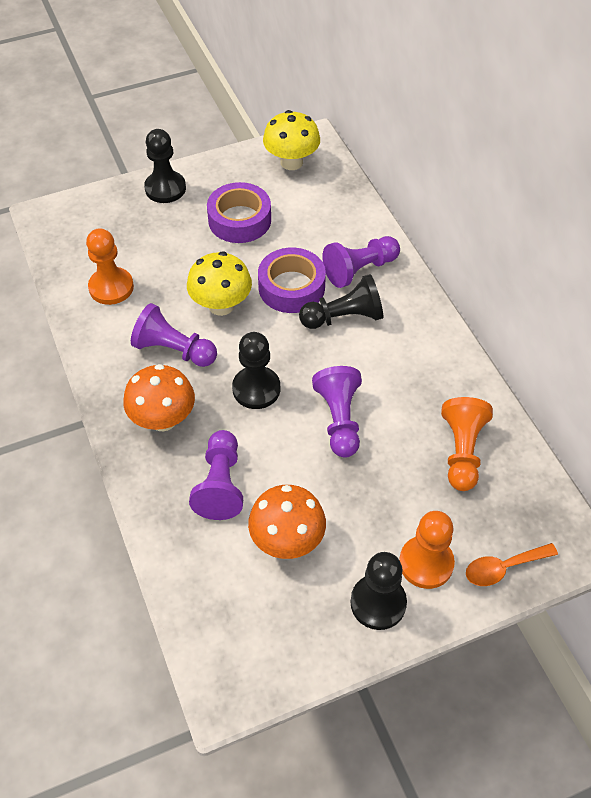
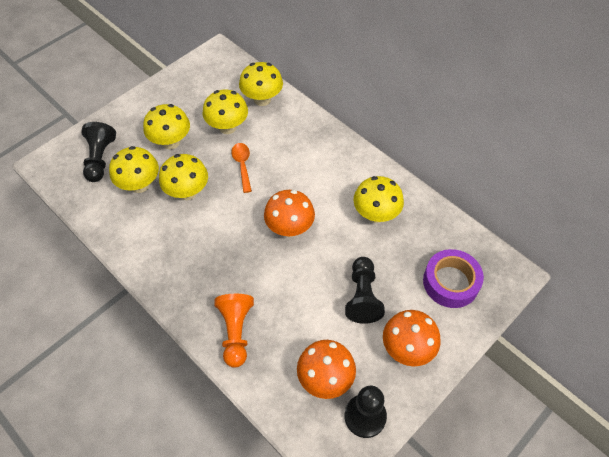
black pawn: [144,129,186,203] [232,332,280,409] [299,274,383,329] [350,552,407,630] = 4 -> [81,122,116,182] [344,386,387,438] [345,257,385,324] = 3
orange mushroom: [123,364,195,432] [248,485,326,559] = 2 -> [264,190,315,237] [297,340,356,399] [383,310,440,366] = 3
orange pawn: [86,228,134,305] [399,511,455,589] [441,397,493,491] = 3 -> [215,294,254,367] = 1
purple pawn: [131,303,217,367] [189,430,243,520] [312,366,362,458] [322,236,400,288] = 4 -> none = 0
purple tape: [207,182,271,243] [258,248,326,313] = 2 -> [423,249,484,308] = 1
yellow mushroom: [187,251,252,316] [263,110,320,170] = 2 -> [109,146,159,193] [143,104,190,149] [159,154,208,200] [203,89,248,134] [239,62,283,106] [353,176,404,223] = 6

